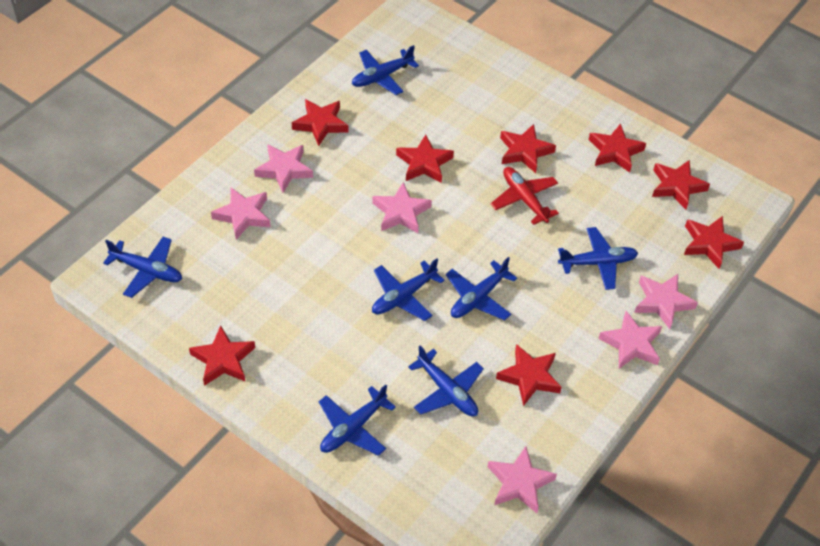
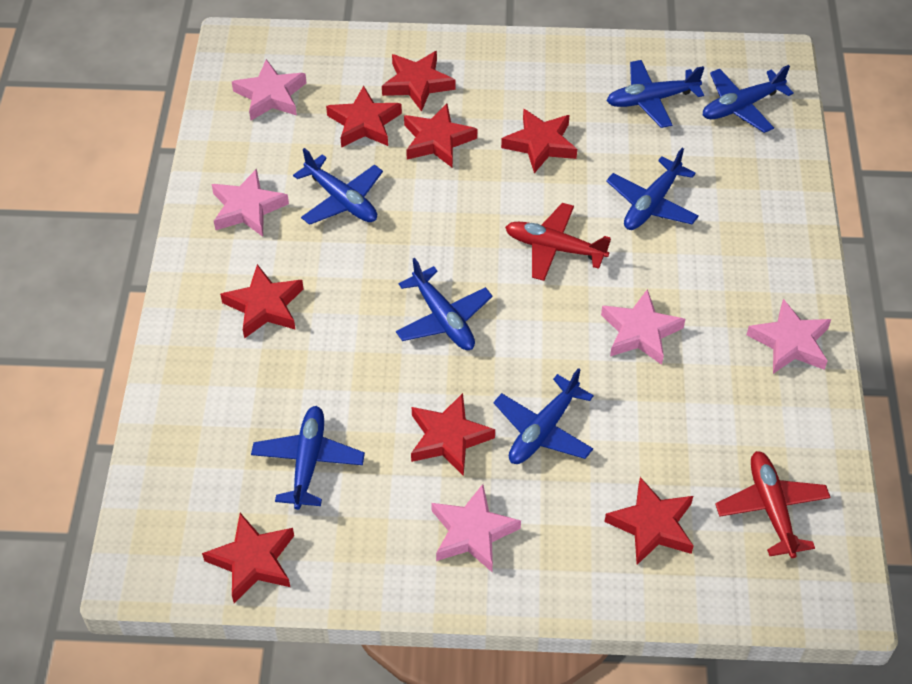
pink star: [211,188,271,240] [254,144,313,193] [372,182,432,233] [487,446,557,513] [598,311,662,369] [634,274,698,329] = 6 -> [212,169,289,237] [232,59,306,120] [431,484,521,572] [601,289,685,365] [747,299,831,374] = 5
red plane: [491,167,559,225] = 1 -> [505,203,611,281] [715,451,831,558] = 2

